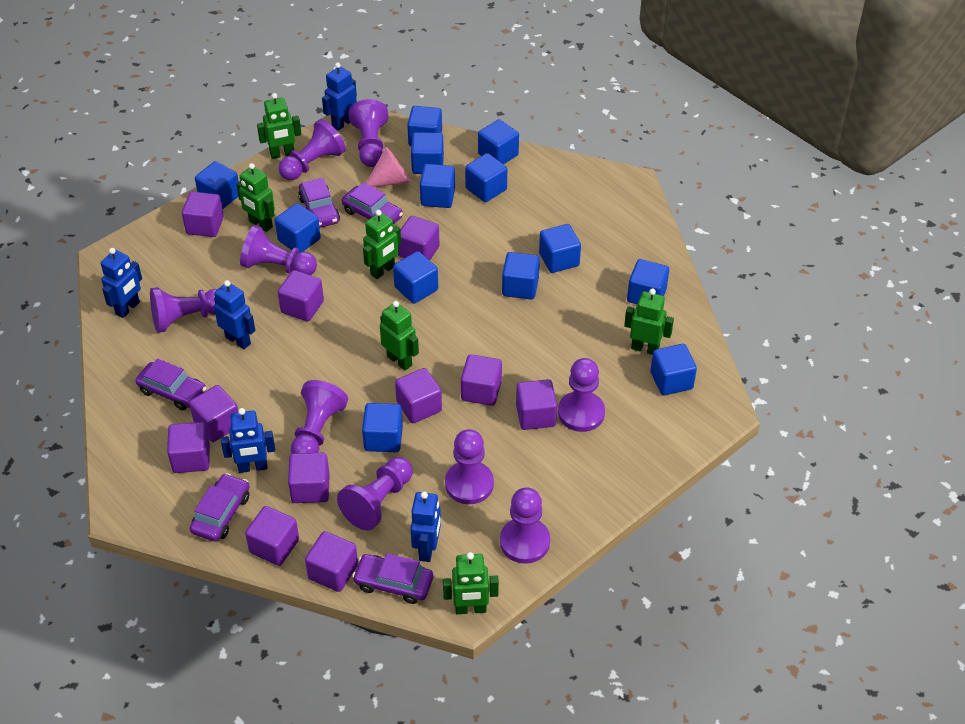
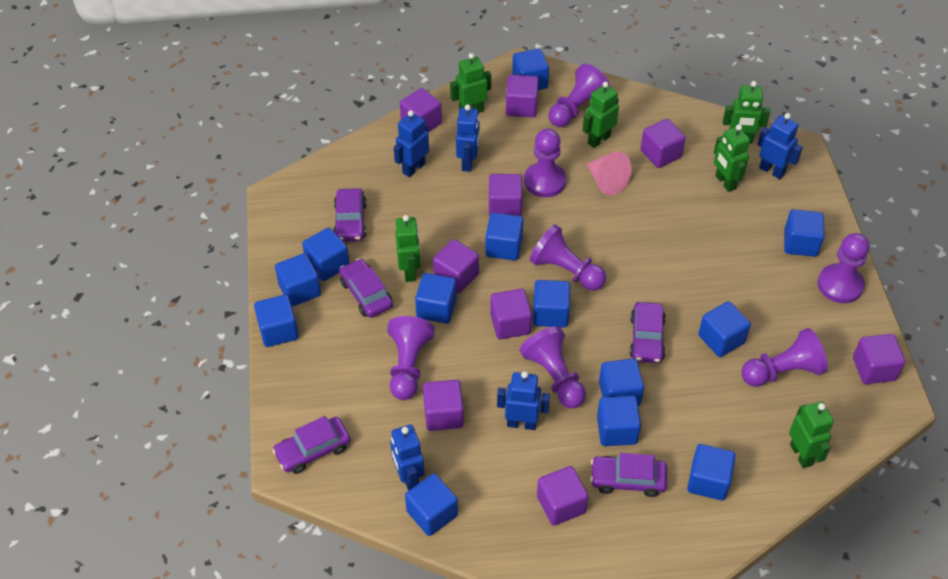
purple cube: [167,422,210,473] [182,192,224,237] [189,385,238,442] [245,506,299,566] [278,270,324,321] [288,453,330,503] [305,531,358,592] [395,368,442,423] [398,216,440,260] [461,354,502,406] [516,379,557,430] = 11 -> [400,88,442,132] [423,380,464,431] [433,239,479,293] [489,174,523,216] [490,289,532,339] [506,75,539,117] [537,466,588,526] [640,119,686,168] [853,334,905,384] = 9
purple pawn: [150,287,217,333] [240,225,317,275] [278,119,346,180] [291,380,348,454] [337,457,413,530] [348,99,389,167] [445,429,494,504] [500,487,550,564] [558,358,605,432] = 9 -> [387,316,435,400] [520,326,586,408] [524,129,566,197] [530,224,606,291] [548,64,610,127] [741,328,828,387] [818,233,870,303] = 7

